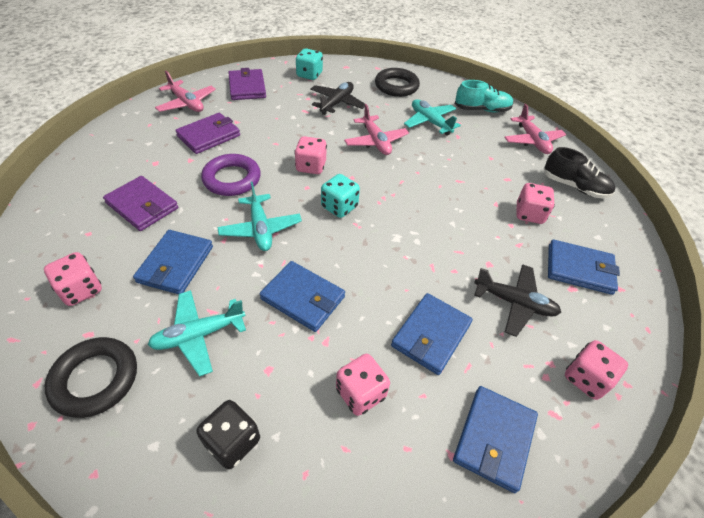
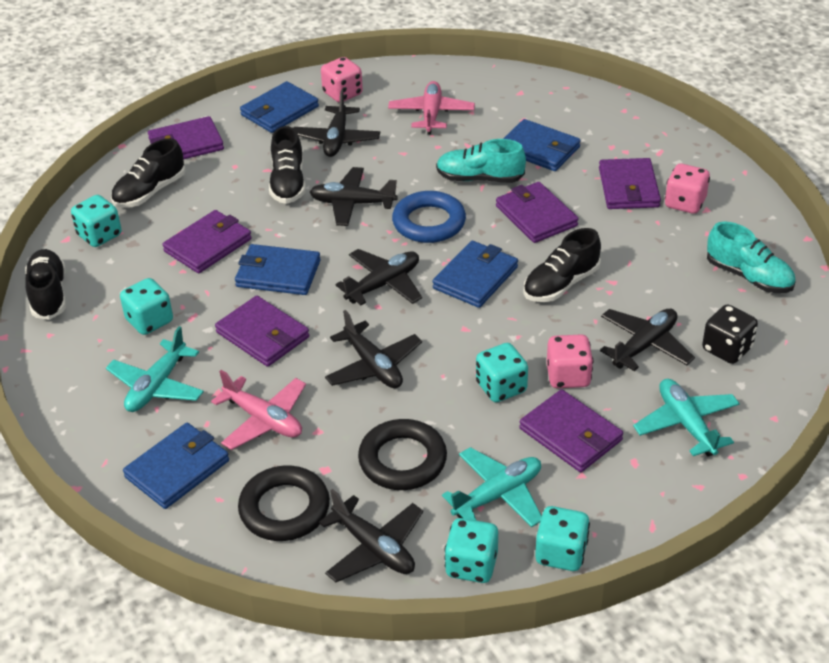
black plane: [310,82,365,115] [474,264,561,337] = 2 -> [293,90,380,157] [310,167,398,226] [319,489,423,582] [325,310,422,388] [336,249,422,305] [600,309,695,371] = 6
black shoe: [544,147,615,198] = 1 -> [25,249,66,320] [111,138,186,208] [269,126,306,204] [523,228,601,302] = 4
blue ring: none = 0 -> [392,191,466,243] = 1
pink dice: [44,252,102,306] [294,136,327,174] [336,354,390,416] [516,183,555,224] [565,340,628,400] = 5 -> [321,57,363,103] [547,334,593,388] [665,164,710,214] = 3
pink plane: [155,71,216,112] [344,104,409,155] [504,104,566,154] = 3 -> [211,370,306,450] [388,81,475,135] = 2
purple ring: [201,154,261,196] = 1 -> none = 0
purple wallet: [103,176,178,231] [175,113,240,154] [228,68,266,100] = 3 -> [148,116,224,159] [162,210,252,273] [215,296,309,367] [496,182,579,243] [519,389,623,472] [599,158,661,209] = 6
turquoise dice: [296,48,323,80] [321,174,360,218] = 2 -> [71,195,122,247] [120,278,173,335] [444,518,498,583] [476,343,528,402] [535,506,590,571] = 5
turquoise shoe: [455,80,513,112] = 1 -> [436,139,526,183] [707,221,796,293] = 2

